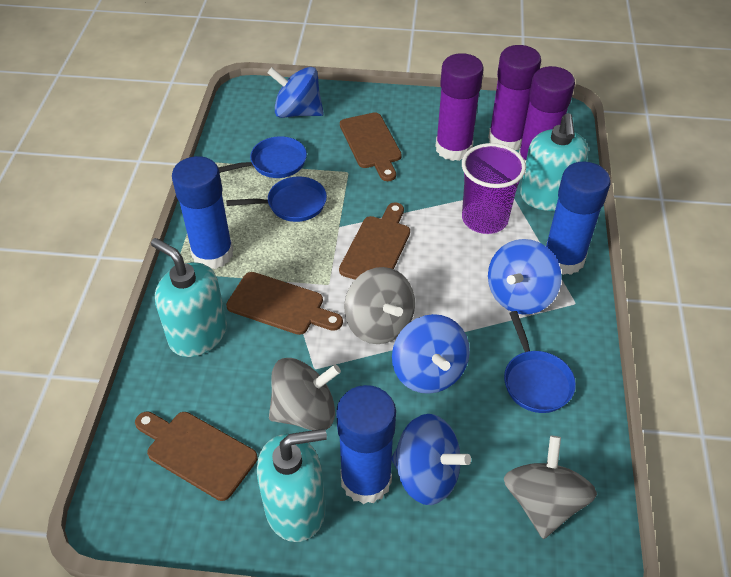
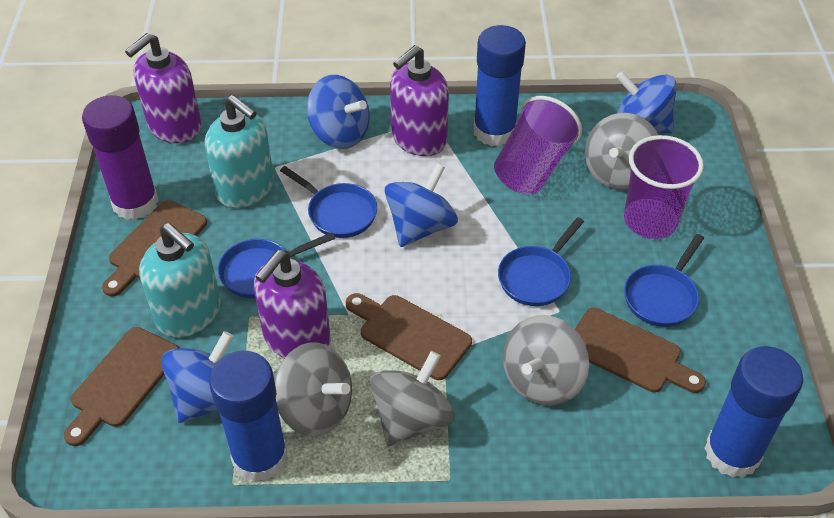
blue pan: [218,136,307,178] [226,176,327,222] [504,311,576,413] = 3 -> [218,232,335,298] [280,166,377,238] [498,217,584,306] [624,234,704,327] = 4
grey spinning top: [269,358,341,430] [344,267,415,344] [504,436,597,539] = 3 -> [275,342,352,437] [370,351,455,446] [503,315,589,406] [585,113,658,191] = 4
purple cup: [462,143,526,234] = 1 -> [494,96,582,194] [624,135,704,239] = 2
purple glue stick: [435,53,484,161] [488,45,541,150] [519,66,575,163] = 3 -> [82,95,159,220] = 1
purple soap dispenser: none = 0 -> [125,33,202,143] [254,250,331,358] [390,45,449,156] = 3
turquoise soap dispenser: [151,238,227,357] [257,429,327,542] [520,113,588,211] = 3 -> [139,223,221,338] [205,95,274,208] = 2

